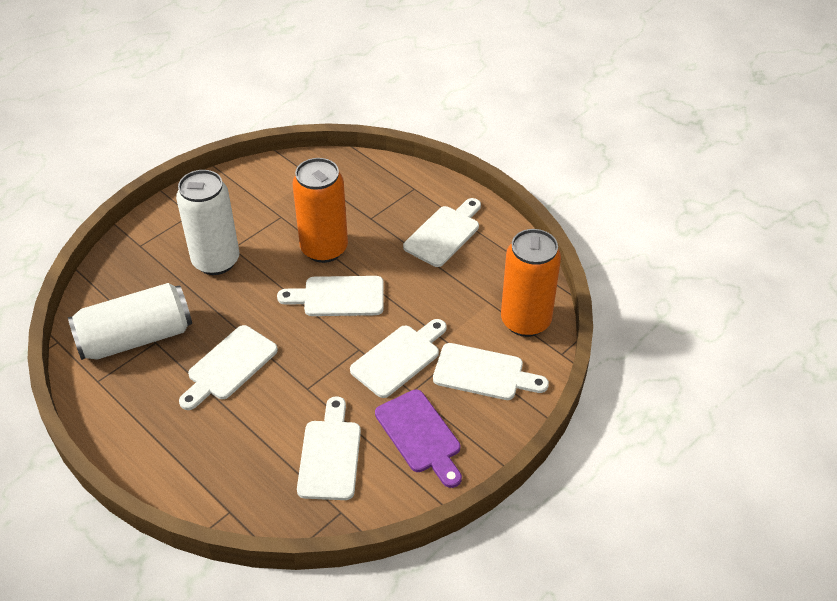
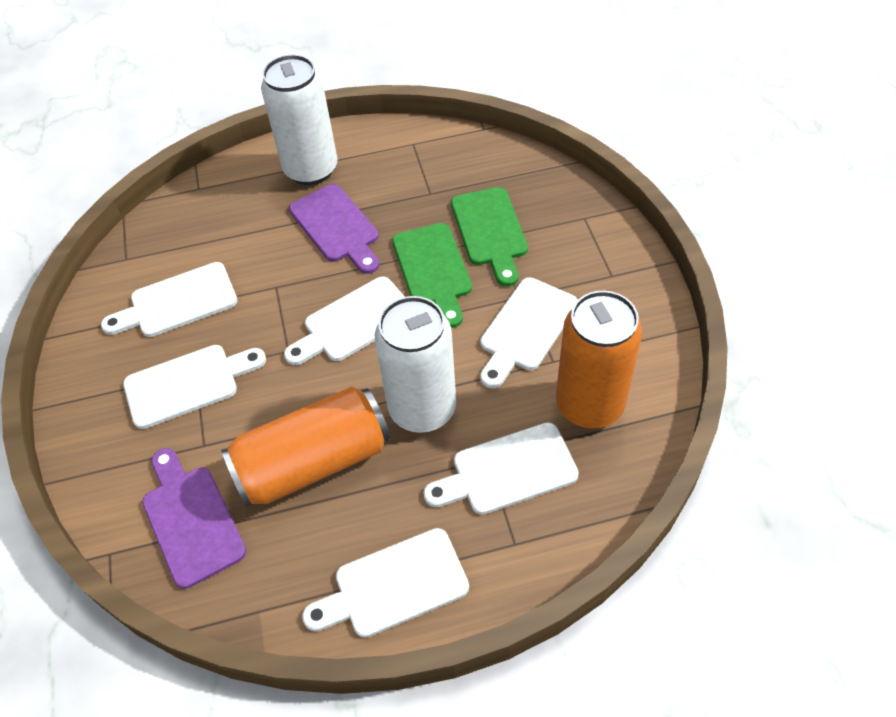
green cutting board: none = 0 -> [392,223,472,328] [451,187,528,287] = 2
purple cutting board: [375,390,462,488] = 1 -> [142,448,246,589] [289,184,379,274] = 2

